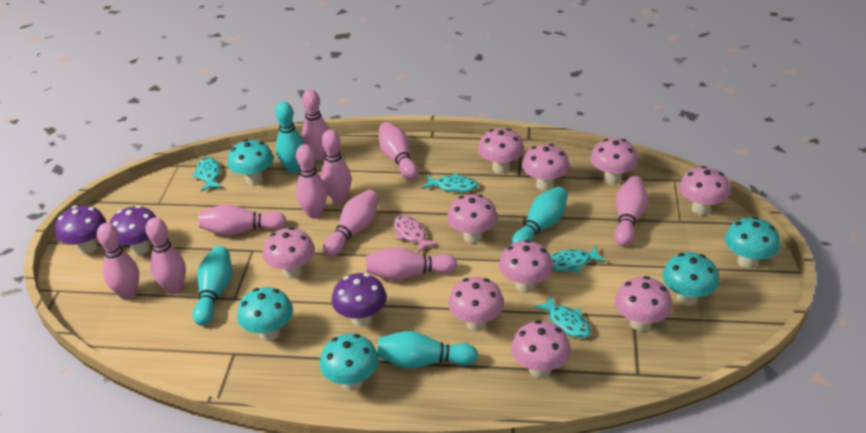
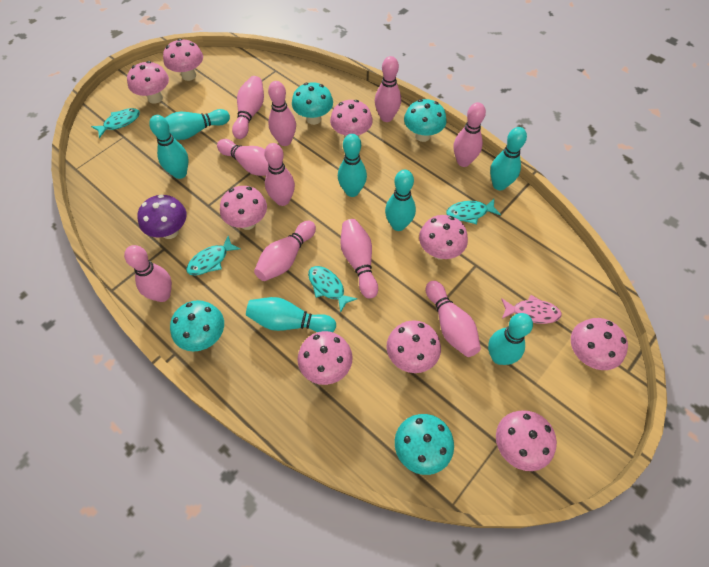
pink mushroom: [263,227,315,279] [447,194,498,243] [448,277,504,331] [478,128,524,174] [499,240,553,293] [511,320,571,378] [522,144,570,191] [590,138,638,185] [615,276,672,331] [679,166,730,215] = 10 -> [127,61,169,104] [163,39,203,81] [220,186,267,230] [297,331,353,385] [330,100,373,139] [386,320,441,373] [419,215,468,260] [496,410,557,471] [571,318,628,370] = 9
purple mushroom: [55,206,107,254] [109,205,156,255] [332,273,387,327] = 3 -> [137,194,187,239] = 1
turquoise bowling pin: [193,246,232,326] [275,102,304,173] [377,331,478,368] [511,187,568,244] = 4 -> [149,115,188,179] [165,109,230,140] [246,297,336,332] [338,134,367,197] [385,170,416,231] [488,313,533,365] [490,127,527,190] = 7
turquoise mushroom: [227,139,274,185] [237,287,293,341] [320,334,379,391] [662,252,719,306] [725,217,780,269] = 5 -> [170,300,224,351] [292,82,333,125] [395,414,454,475] [404,99,446,142] = 4

